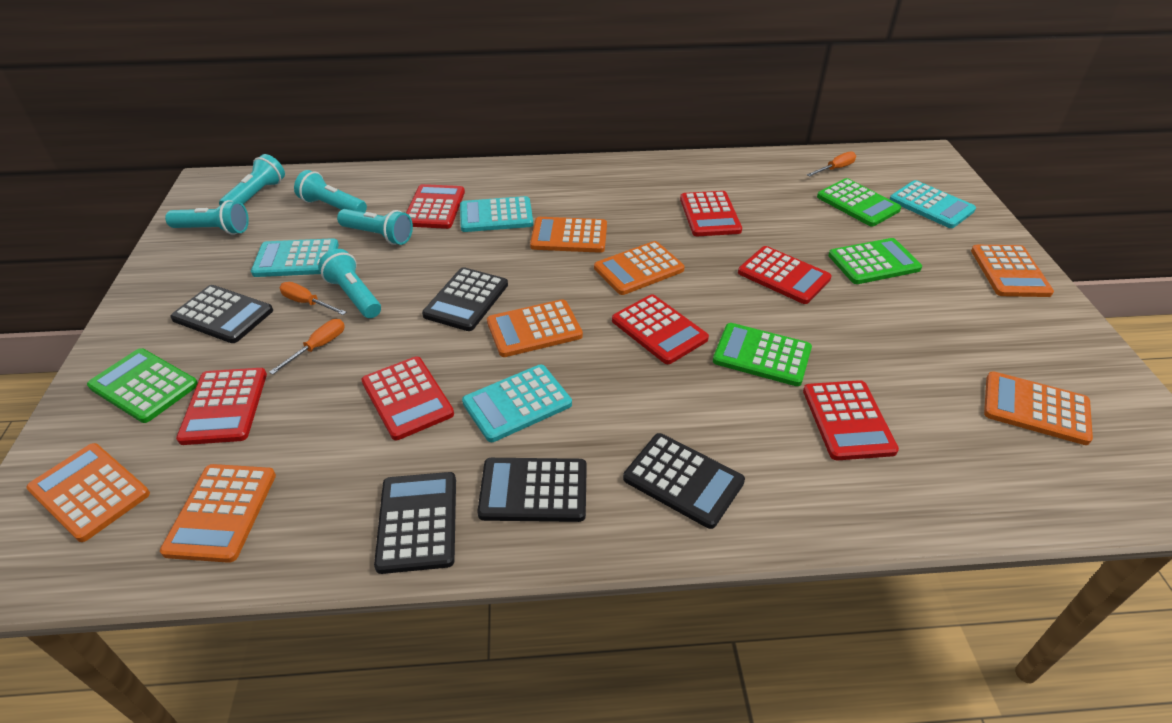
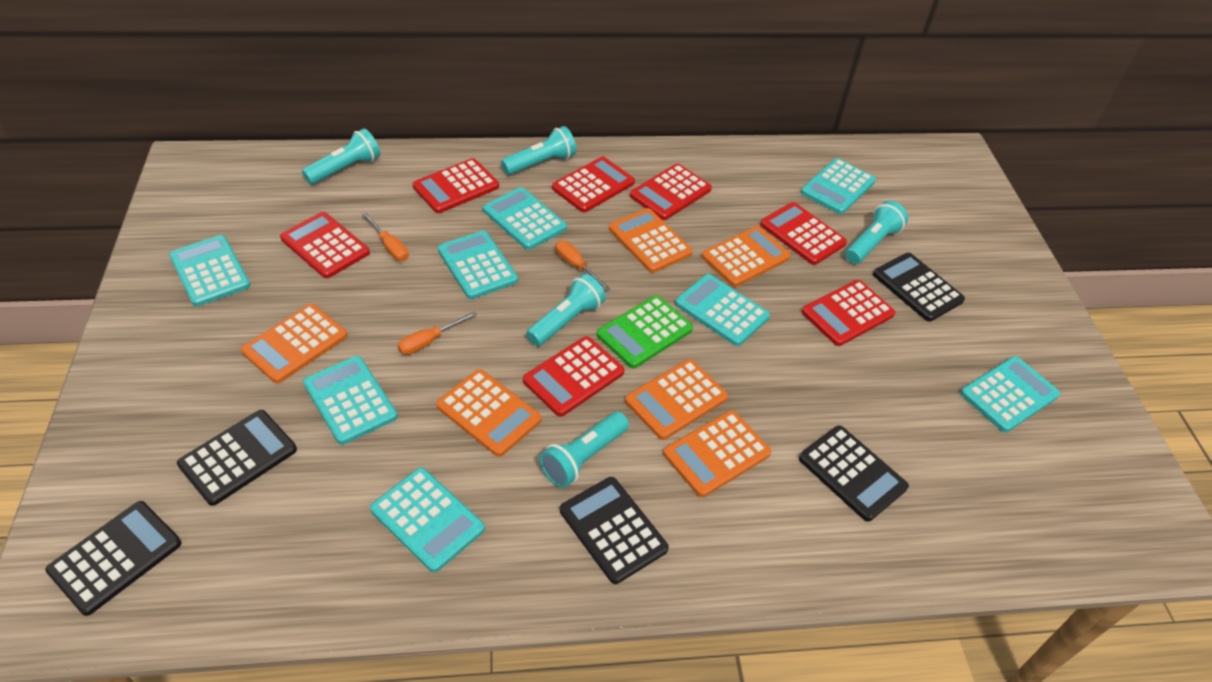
green calculator: [87,348,198,423] [713,323,812,386] [817,178,901,226] [828,238,922,284] = 4 -> [597,295,693,368] = 1
orange calculator: [26,443,150,542] [160,464,276,563] [487,299,583,357] [530,217,607,253] [594,241,685,295] [971,245,1054,297] [984,372,1093,445] = 7 -> [241,304,347,383] [436,369,542,457] [609,208,692,273] [625,359,728,440] [663,410,771,497] [702,226,791,287] = 6
turquoise calculator: [251,238,339,277] [460,196,533,232] [462,365,572,442] [890,180,976,228] = 4 -> [169,235,250,306] [303,356,398,445] [370,468,485,573] [438,231,518,299] [483,187,567,250] [675,274,770,346] [801,158,876,214] [960,356,1060,432] = 8

